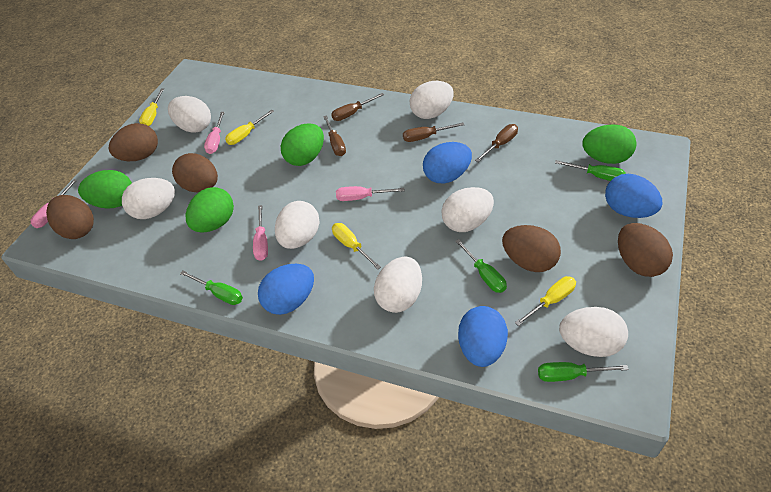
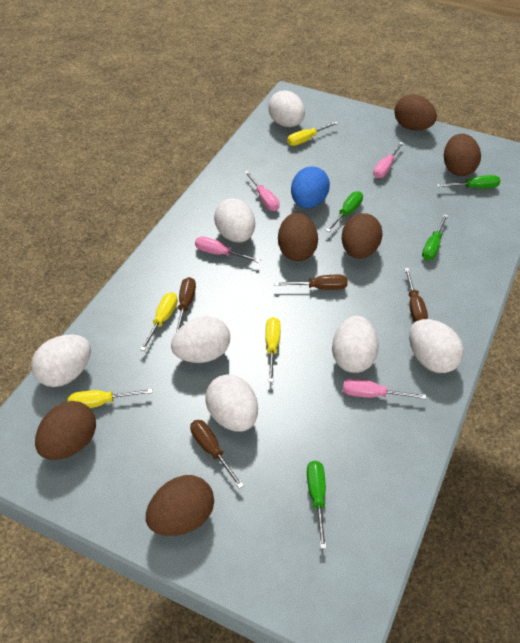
blue egg: [258,264,314,315] [423,142,472,183] [458,306,508,367] [605,174,662,218] = 4 -> [291,166,330,208] = 1
brown egg: [46,195,94,239] [109,123,158,161] [172,153,218,192] [502,225,561,272] [618,223,673,277] = 5 -> [35,401,96,460] [146,475,214,536] [278,213,318,261] [342,213,383,259] [394,94,437,130] [444,133,481,176] = 6
green egg: [78,170,132,209] [186,187,234,232] [281,123,324,166] [582,124,637,164] = 4 -> none = 0

